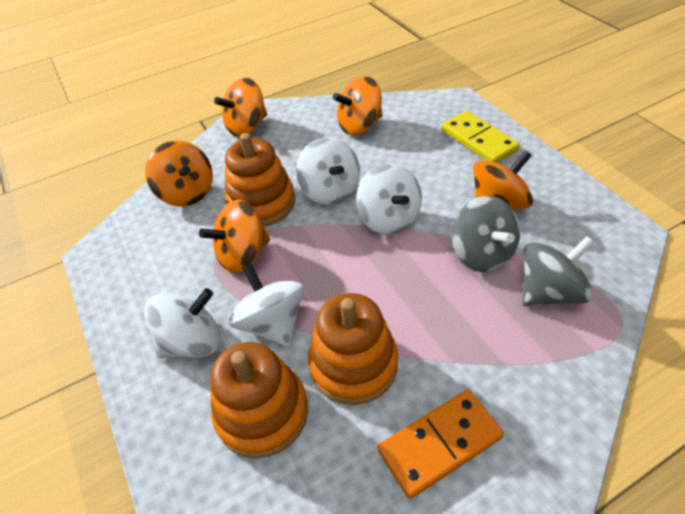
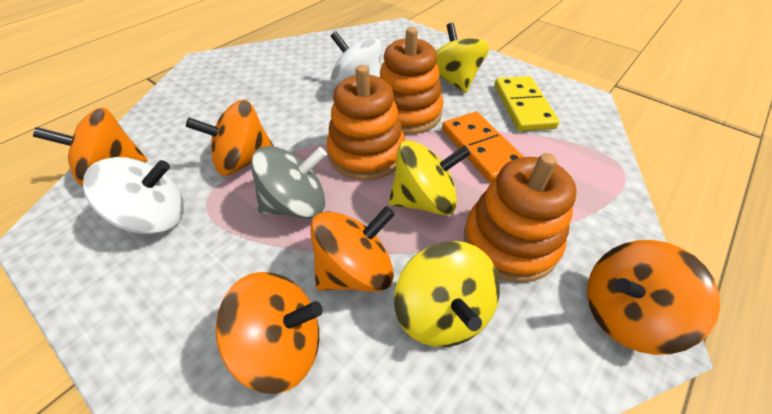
grey spinning top: [452,196,520,272] [522,236,595,306] = 2 -> [251,146,327,219] = 1
white spinning top: [144,288,220,358] [229,263,304,347] [296,137,360,205] [356,163,422,235] = 4 -> [83,157,184,234] [331,31,382,86] = 2
yellow spinning top: none = 0 -> [389,140,471,216] [394,241,500,347] [436,23,489,93] = 3

